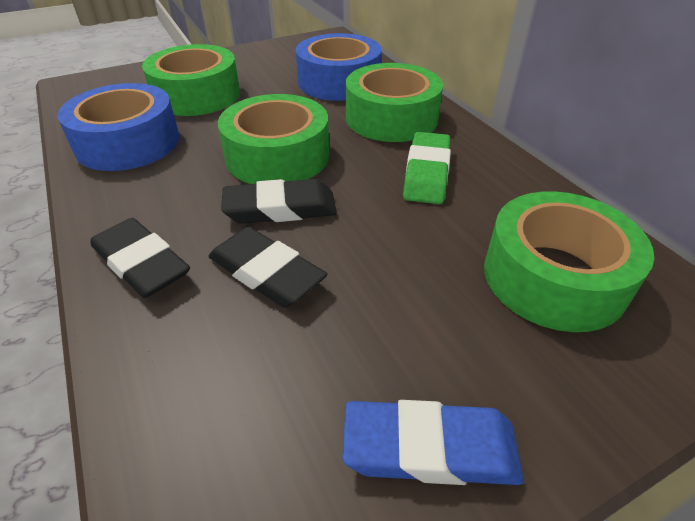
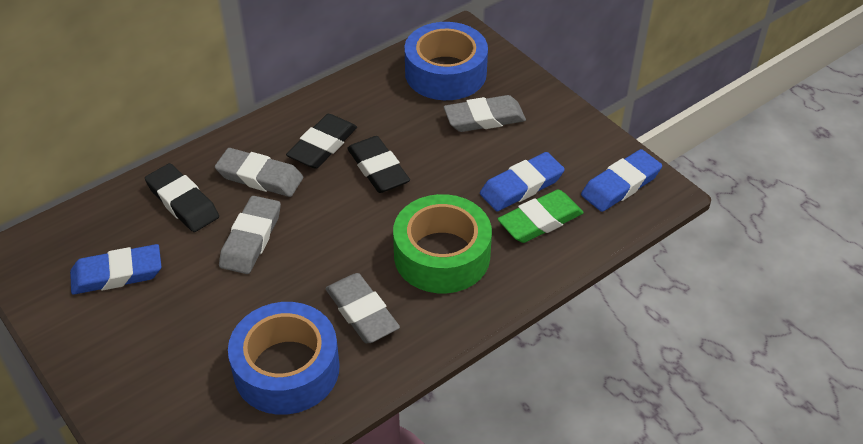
blue eraser: [342,400,524,485] = 1 -> [70,244,162,295] [480,152,565,211] [581,149,662,212] = 3
green tape: [142,44,240,116] [218,94,329,184] [346,63,443,142] [484,191,654,332] = 4 -> [393,194,492,293] = 1
grey eraser: none = 0 -> [215,148,303,197] [219,196,281,274] [325,273,400,343] [444,95,526,132] = 4

